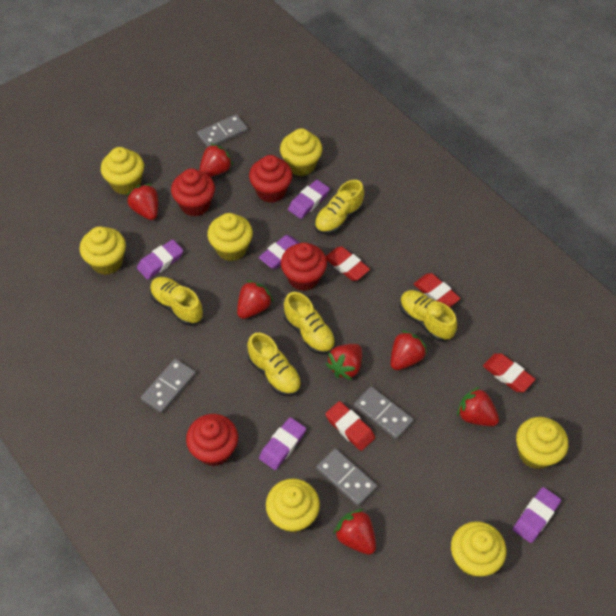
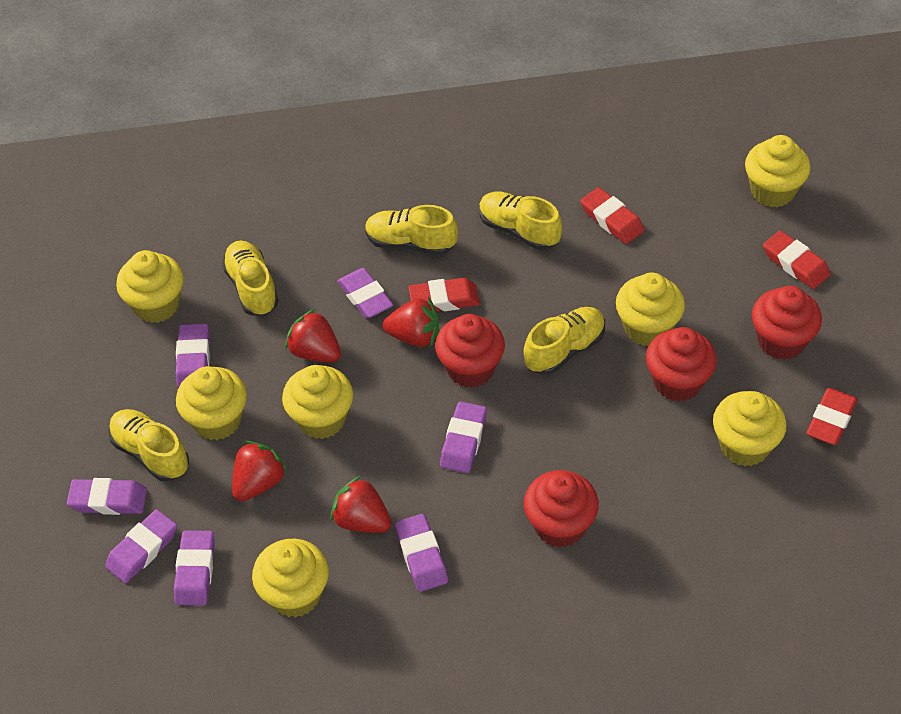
grey domino: [141,359,196,414] [197,114,248,147] [316,448,377,506] [354,386,414,440] = 4 -> none = 0
purple eraser: [137,240,183,280] [259,235,299,269] [259,417,306,470] [288,180,330,219] [513,487,561,543] = 5 -> [67,478,147,515] [105,509,177,583] [174,530,215,605] [176,323,210,388] [337,268,393,318] [395,514,448,592] [440,402,487,473] = 7
red strawberry: [127,184,158,220] [199,143,233,177] [237,280,273,319] [326,344,362,380] [333,509,376,555] [391,330,427,370] [457,387,499,426] = 7 -> [232,441,288,501] [285,309,341,362] [330,476,391,533] [383,297,439,347] = 4

